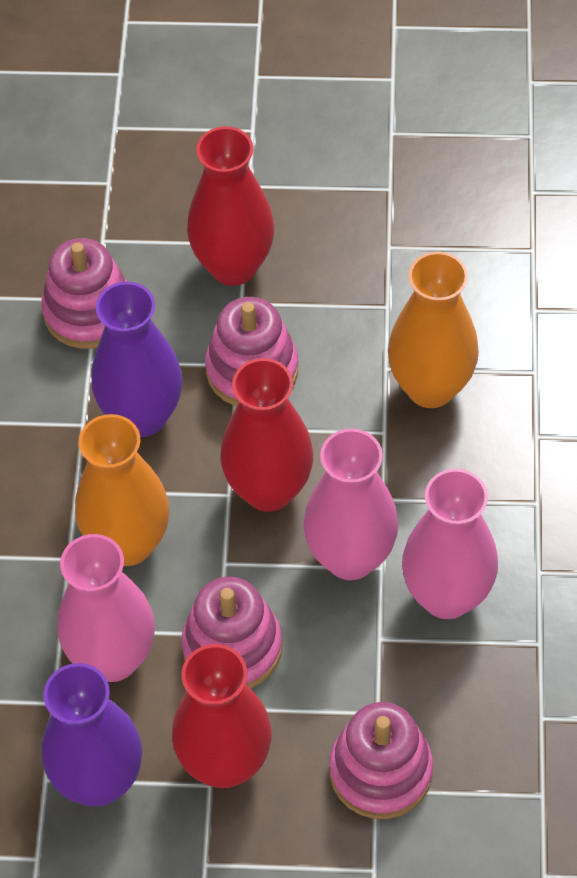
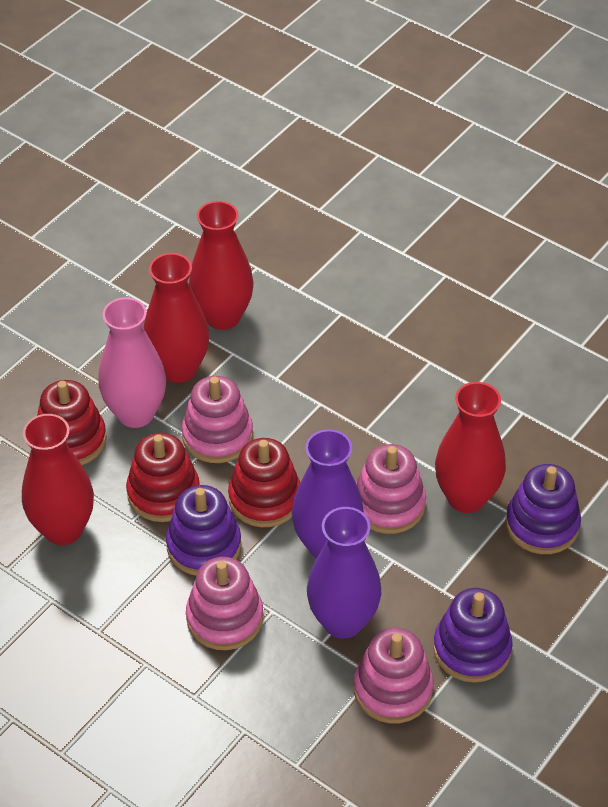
orange vase: [75,414,169,566] [388,251,479,408] = 2 -> none = 0
pink vase: [58,534,155,682] [303,428,399,580] [402,469,498,619] = 3 -> [98,297,166,428] = 1
purple stacking toy: none = 0 -> [166,485,241,576] [433,588,513,683] [505,464,581,554] = 3
red stacking toy: none = 0 -> [37,380,107,465] [126,433,200,522] [228,438,300,527] = 3
red vase: [172,644,272,788] [187,126,275,286] [220,358,314,512] = 3 -> [22,414,94,545] [143,253,209,383] [189,201,254,330] [435,382,506,513] = 4

